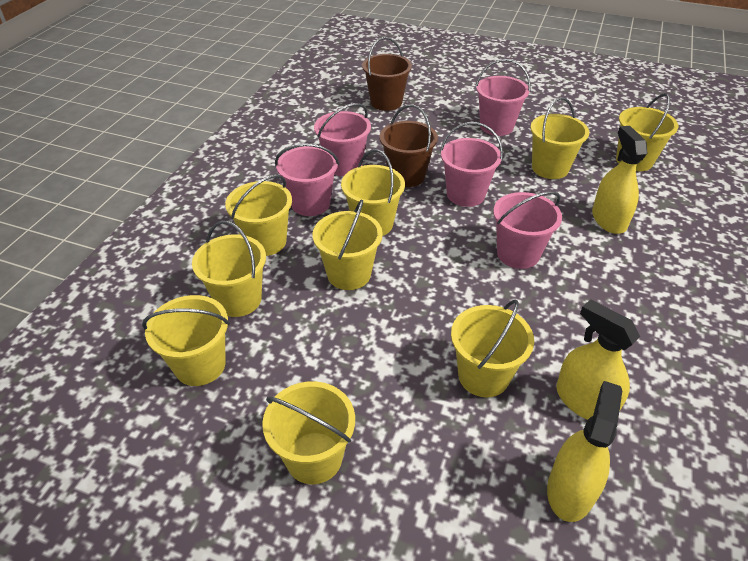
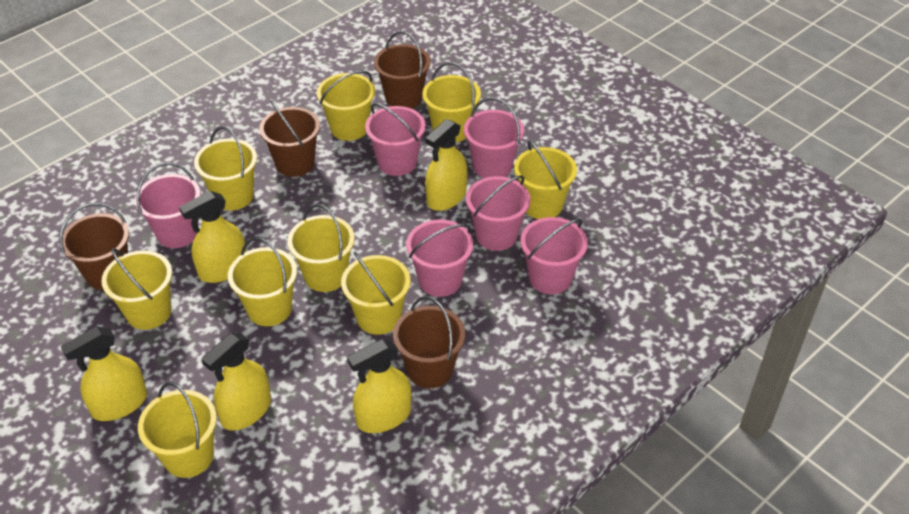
brown bucket: [362,37,412,111] [379,105,438,187] = 2 -> [59,203,129,290] [259,100,320,177] [374,31,431,109] [393,296,465,388] = 4
pink bucket: [275,143,339,216] [314,103,371,176] [440,122,503,207] [475,59,531,136] [493,191,562,269] = 5 -> [135,162,200,248] [365,103,426,176] [406,220,473,297] [464,97,524,178] [466,175,531,251] [521,217,588,294] = 6
yellow spray bottle: [547,381,622,522] [556,299,640,420] [592,126,647,234] = 3 -> [61,326,147,421] [179,191,247,283] [202,333,271,431] [347,339,411,433] [425,119,468,211] = 5

